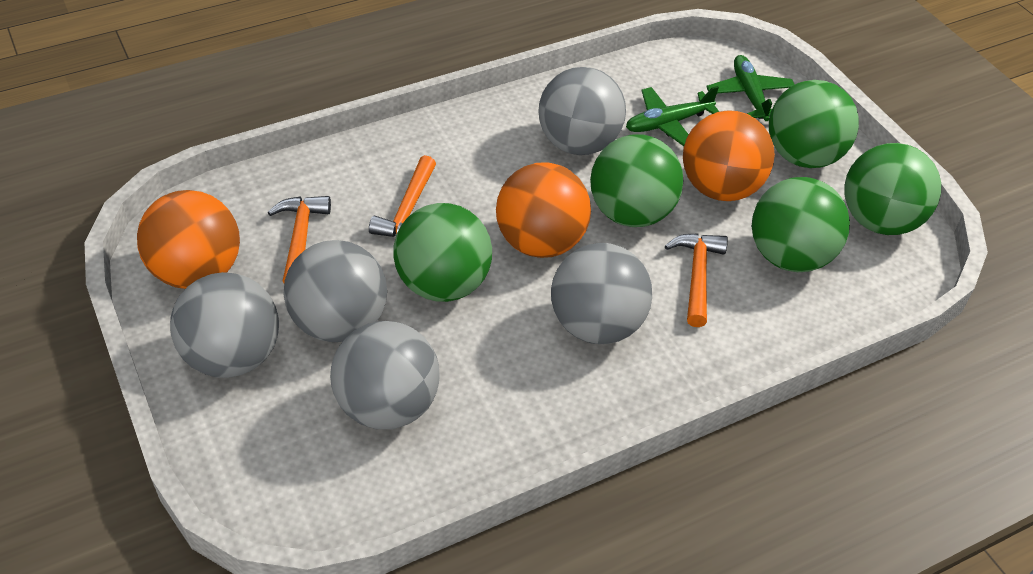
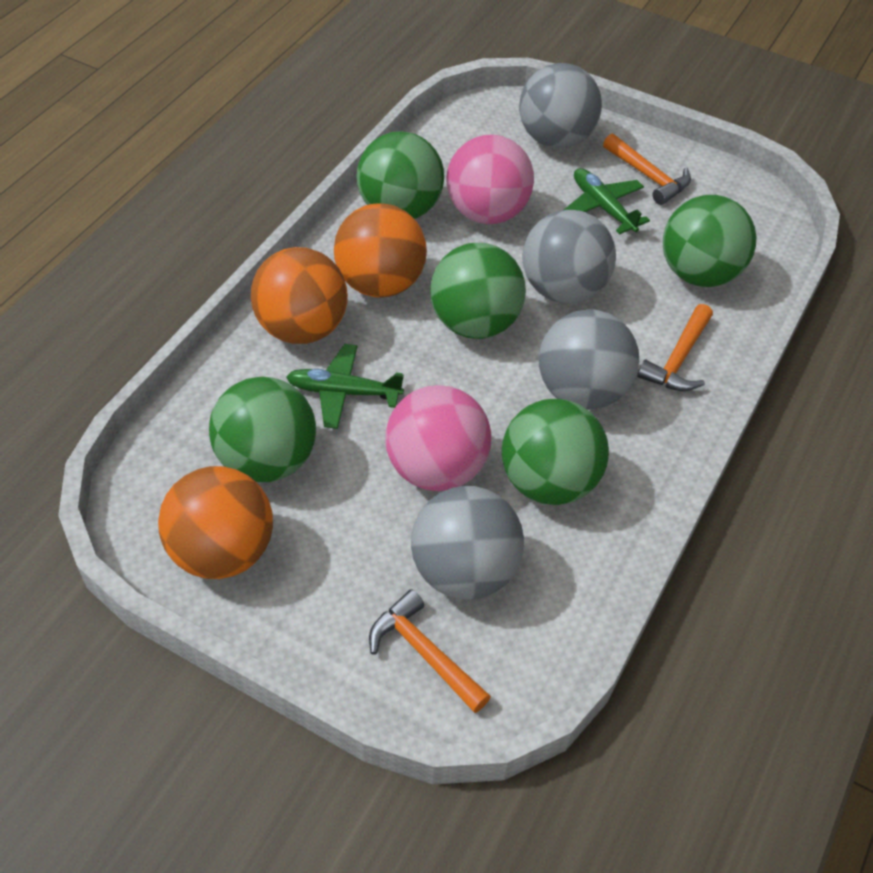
grey ball: [170,272,279,378] [284,240,387,342] [330,321,440,429] [538,67,626,155] [551,243,652,344] = 5 -> [411,486,524,600] [519,63,602,148] [523,210,616,303] [539,309,639,410] = 4
pink ball: none = 0 -> [385,385,491,491] [446,134,534,224] = 2

